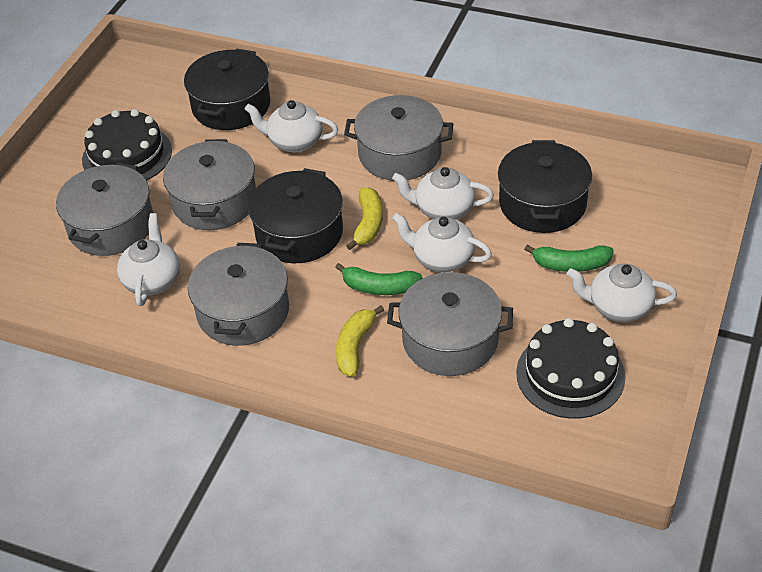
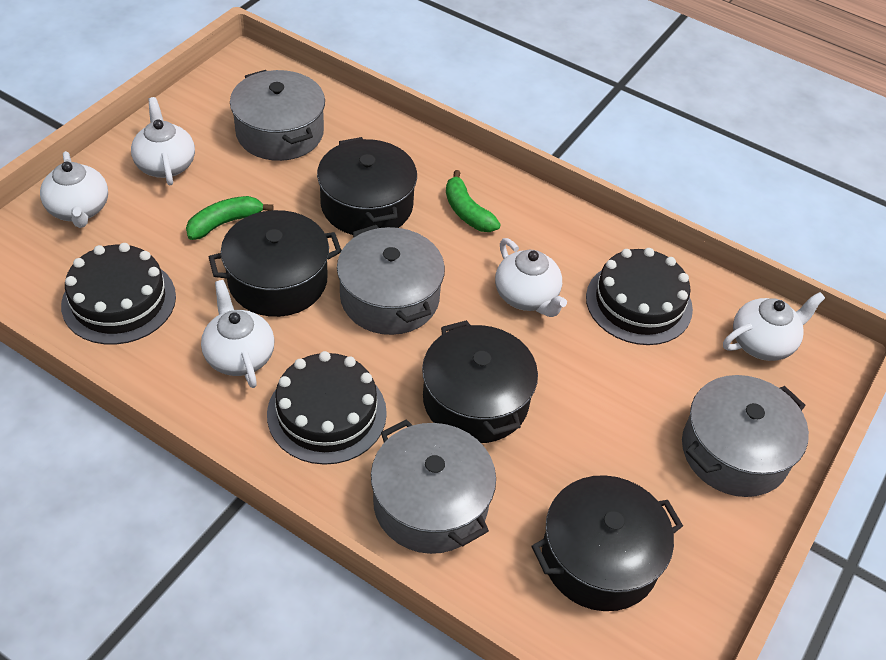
black cake: [82,109,172,181] [516,318,625,419] = 2 -> [61,243,176,345] [267,351,387,465] [586,248,693,345] = 3
black pot: [184,49,270,130] [248,168,343,263] [498,140,592,233] = 3 -> [209,210,342,317] [317,137,417,235] [422,320,538,443] [532,475,683,611] = 4
grey pot: [56,162,153,256] [163,139,256,230] [188,243,289,346] [344,95,453,181] [387,272,513,376] = 5 -> [230,70,325,161] [337,225,445,335] [371,419,496,554] [682,375,809,497] = 4
yellow banana: [336,305,384,377] [346,187,383,250] = 2 -> none = 0

